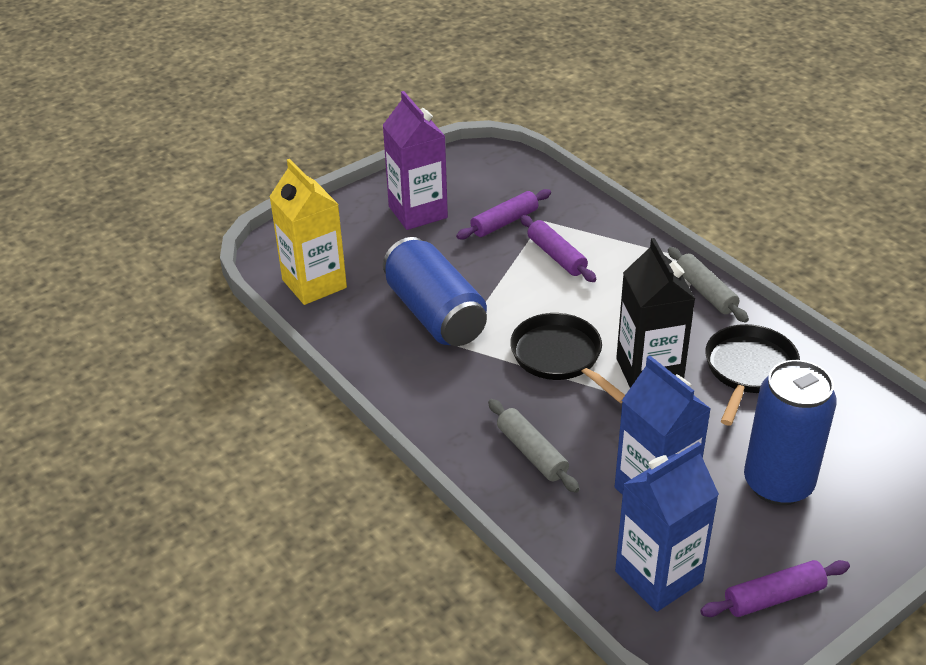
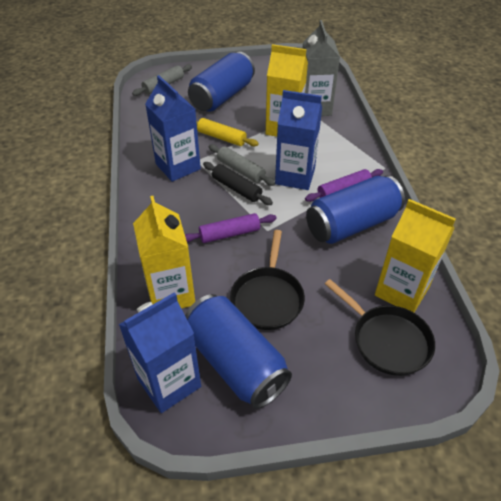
black carton: [616,238,695,388] = 1 -> none = 0
black rolling pin: none = 0 -> [203,162,273,205] = 1
blue can: [383,237,487,346] [744,360,837,505] = 2 -> [185,294,292,409] [188,52,255,112] [306,175,405,244] = 3
blue carton: [615,356,711,495] [615,442,719,612] = 2 -> [119,292,201,413] [145,75,201,182] [275,90,322,190] = 3
grey carton: none = 0 -> [303,20,340,116] = 1
purple carton: [382,91,448,230] = 1 -> none = 0
purple rolling pin: [456,189,551,240] [520,215,596,282] [700,560,850,617] = 3 -> [185,213,277,243] [305,169,383,202] = 2
yellow carton: [269,159,347,305] = 1 -> [133,196,195,309] [266,44,308,137] [375,199,456,313] = 3
yellow rolling pin: none = 0 -> [196,118,259,146] = 1

